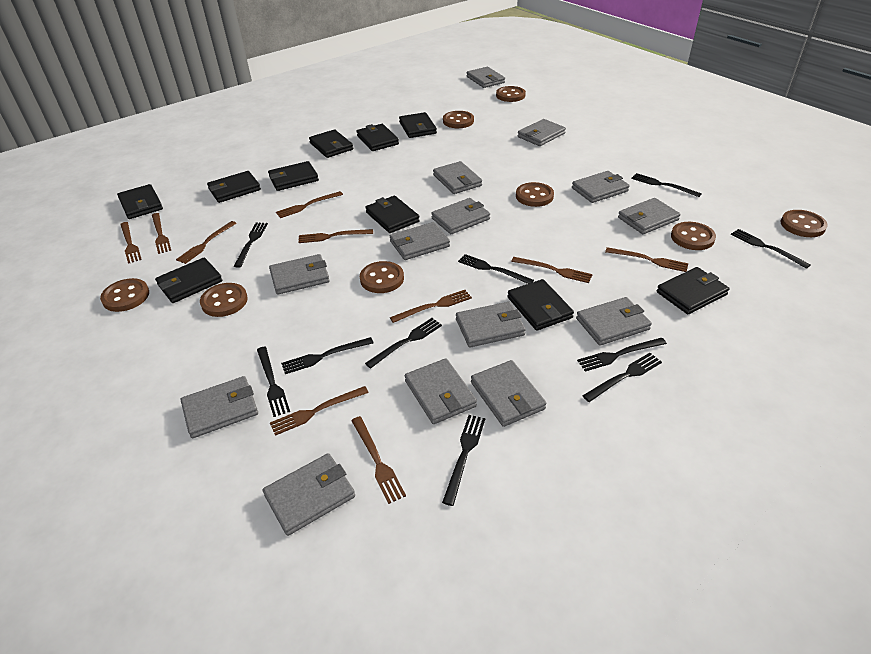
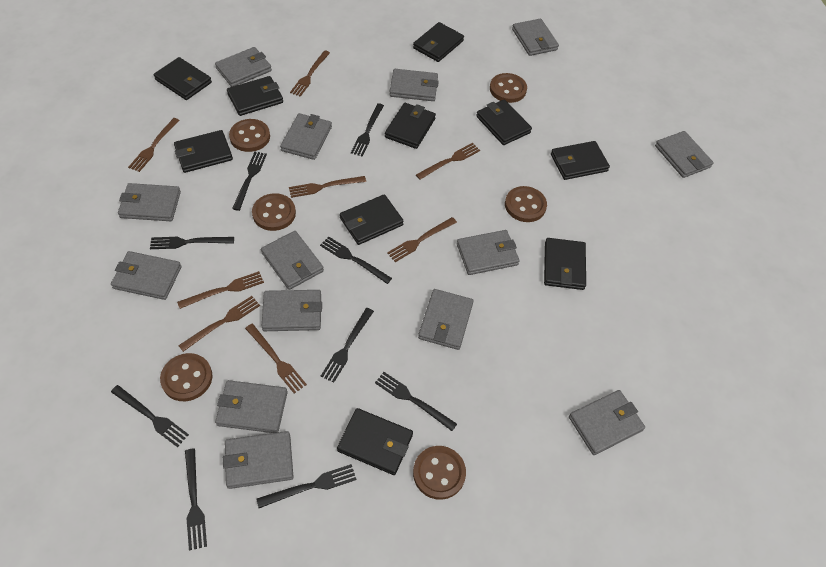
black fork: [234,223,268,268] [257,347,290,417] [281,337,373,374] [365,318,442,369] [442,415,485,506] [458,254,534,284] [577,338,667,371] [582,353,662,402] [631,173,702,197] [731,229,811,269] = 10 -> [111,385,189,447] [150,237,234,249] [185,448,207,551] [232,152,267,211] [256,464,356,508] [320,236,392,284] [321,308,374,383] [351,103,384,156] [375,372,457,431] = 9
brown button: [100,278,149,312] [200,283,248,317] [360,261,404,293] [443,111,474,128] [496,86,526,102] [516,182,554,207] [671,222,716,250] [781,210,828,237] = 8 -> [160,353,212,401] [229,119,270,152] [252,193,296,231] [413,446,466,500] [490,73,527,103] [505,186,547,222] = 6
brown fork: [120,222,142,264] [152,213,171,254] [176,221,237,264] [270,386,369,436] [276,191,343,218] [298,229,373,243] [351,416,406,504] [390,290,472,323] [511,257,592,283] [605,247,688,272] = 10 -> [128,118,180,172] [177,271,264,309] [178,296,260,352] [245,324,307,394] [289,176,366,198] [290,50,330,97] [387,217,457,262] [416,143,480,180] = 8

